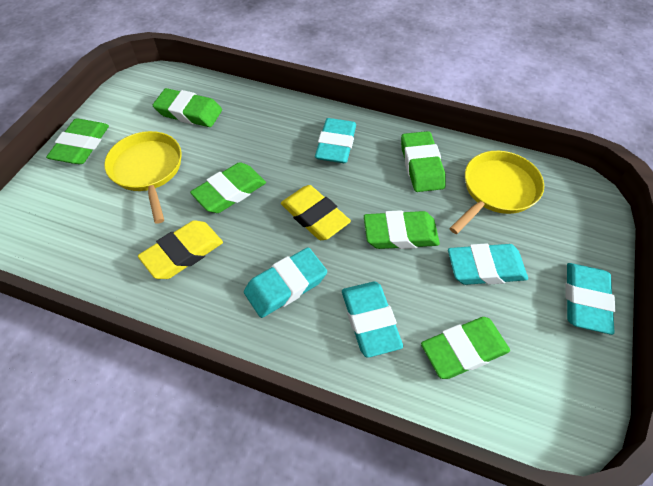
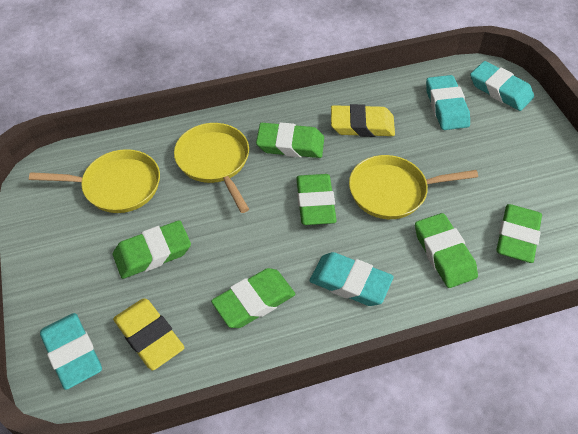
turquoise eraser: [244,247,327,318] [315,118,356,163] [342,282,403,358] [448,243,528,285] [565,263,615,335] = 5 -> [40,313,102,390] [310,252,394,306] [426,75,470,130] [470,61,534,111] = 4
yellow pan: [104,131,182,224] [449,151,544,234] = 2 -> [29,149,160,213] [174,123,249,213] [349,155,478,219] = 3

